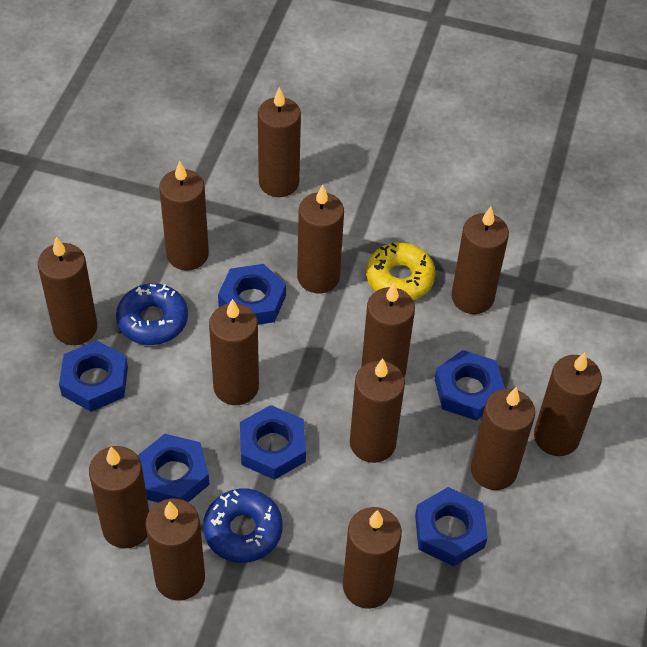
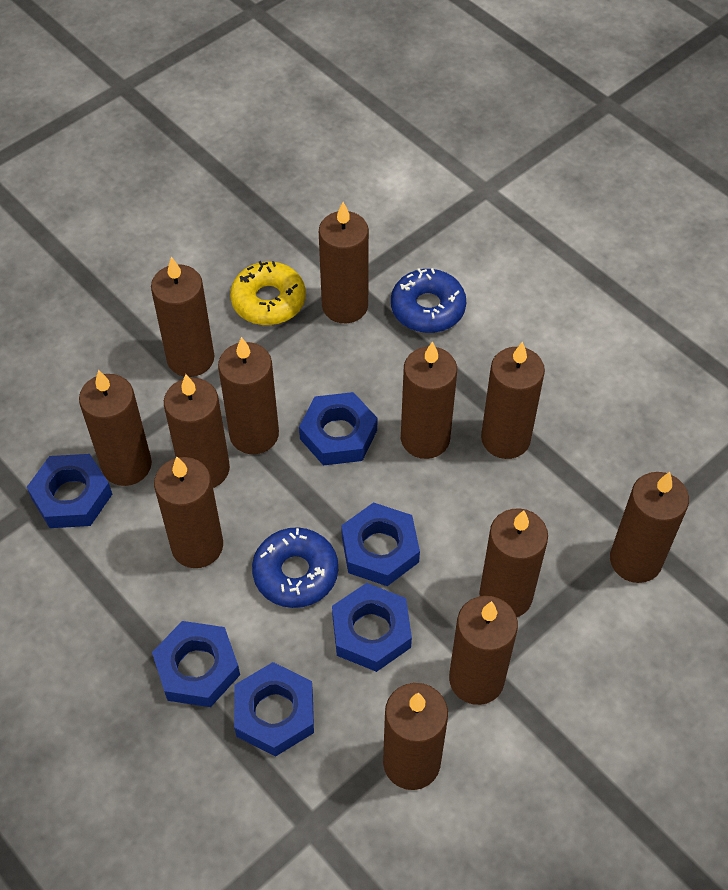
brown candle: [38,237,97,345] [89,446,149,549] [145,499,205,601] [159,161,209,270] [209,299,259,405] [258,87,301,197] [297,184,344,293] [343,507,402,609] [350,358,405,463] [361,283,415,377] [451,207,509,314] [471,387,535,490] [534,352,602,456] = 13 -> [79,370,152,486] [151,257,214,377] [154,457,223,568] [164,374,230,488] [218,337,279,454] [319,202,369,323] [383,683,448,790] [401,341,457,459] [449,596,518,705] [479,508,548,617] [481,341,545,459] [610,472,689,583] = 12

